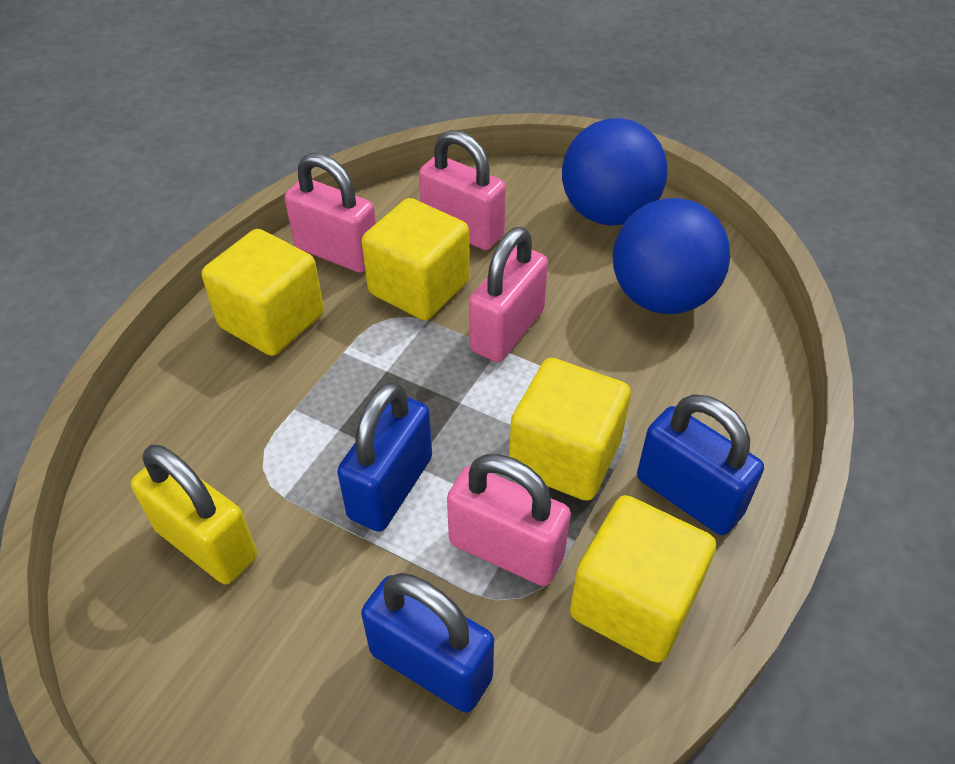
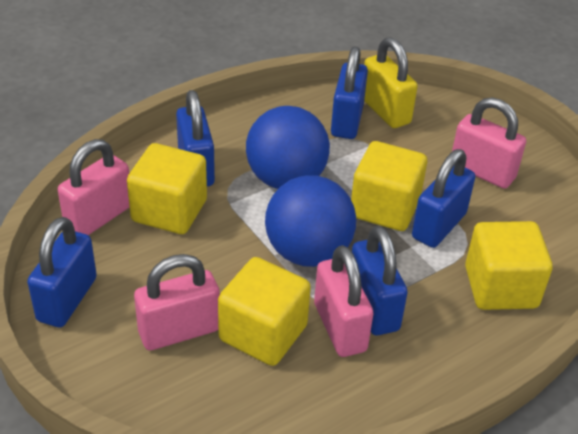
blue padlock: [337,382,432,532] [361,573,494,713] [637,395,764,535] = 3 -> [27,217,97,328] [176,90,215,186] [331,46,368,139] [352,226,408,335] [412,149,475,248] = 5

